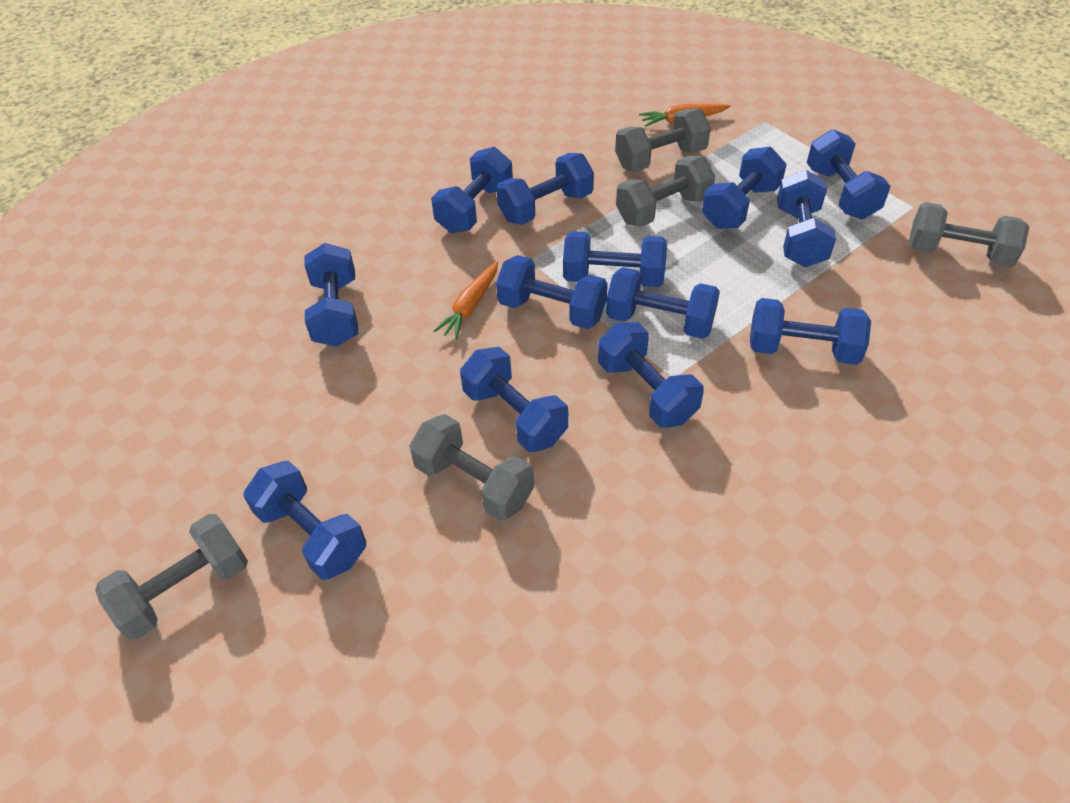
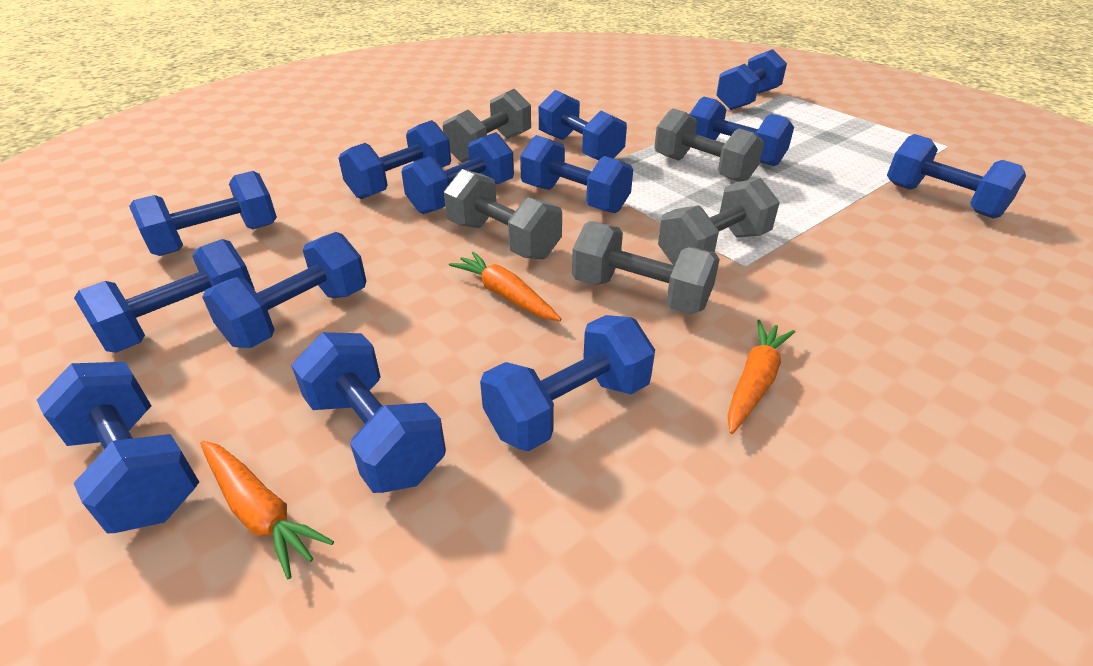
orange carrot: [433,261,498,340] [639,104,731,127] = 2 -> [200,441,334,579] [449,251,562,321] [727,320,795,434] = 3

